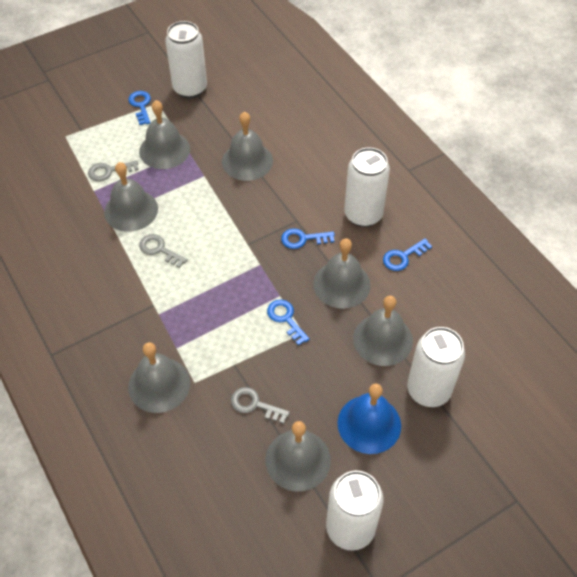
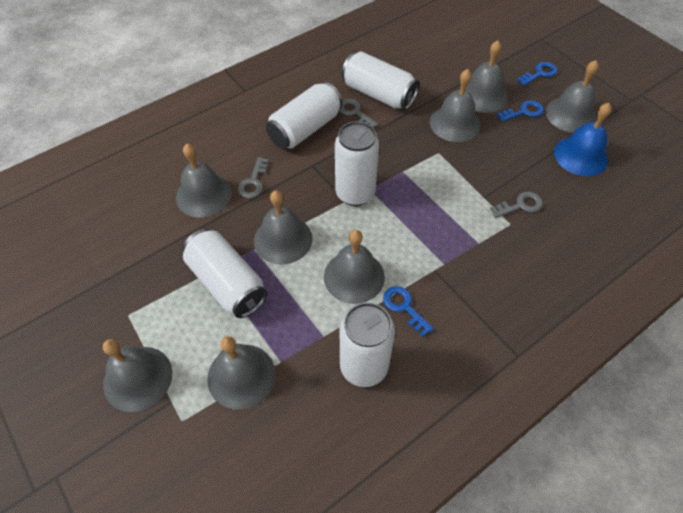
blue key: [128,91,151,125] [267,299,310,346] [281,228,335,249] [383,238,432,271] = 4 -> [383,286,434,337] [497,100,544,122] [517,62,557,86] = 3
grey bell: [104,162,158,232] [128,342,190,413] [139,100,190,169] [222,111,273,181] [265,421,331,491] [313,238,371,309] [353,296,413,366] = 7 -> [103,339,172,412] [176,144,232,218] [207,336,275,409] [254,190,312,264] [324,230,385,304] [430,69,481,142] [460,41,508,113] [546,60,599,133] = 8
white can: [165,21,207,98] [326,471,383,551] [344,148,390,227] [407,327,465,407] = 4 -> [182,229,267,318] [266,82,343,149] [335,121,379,206] [340,302,395,387] [342,51,419,110] = 5

